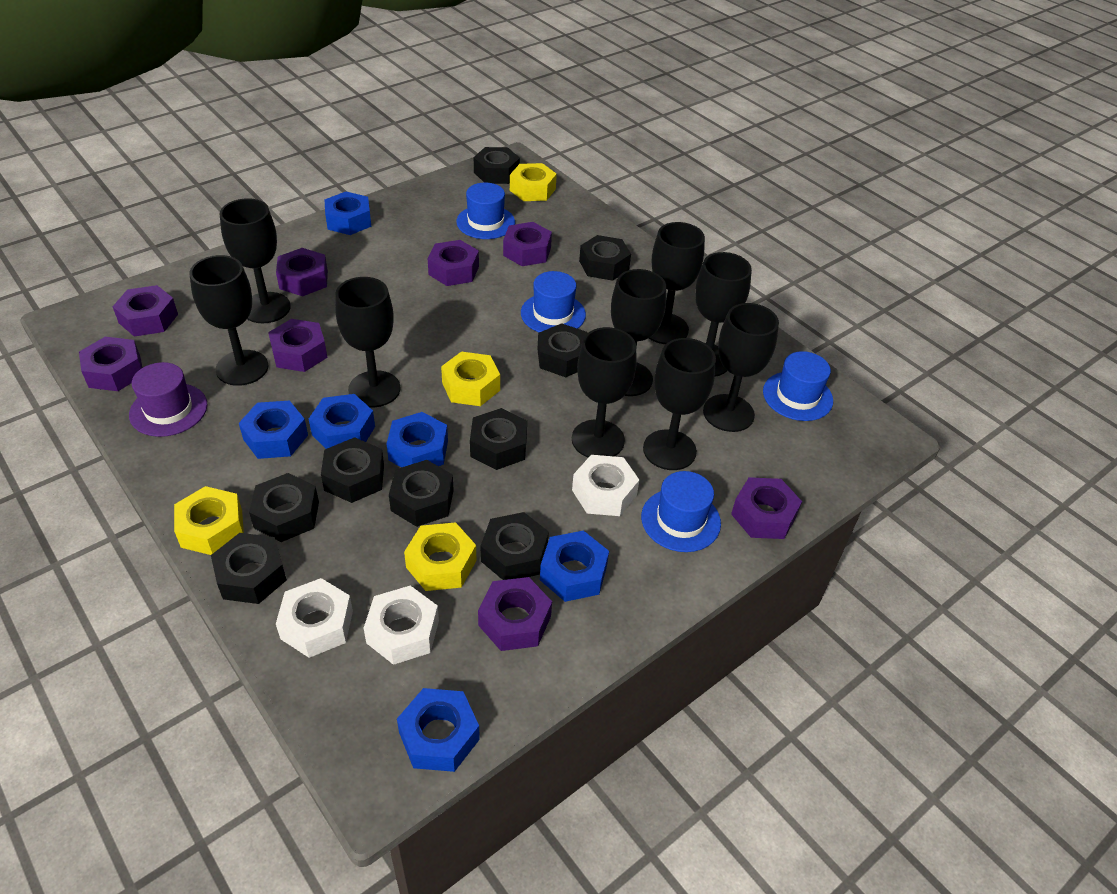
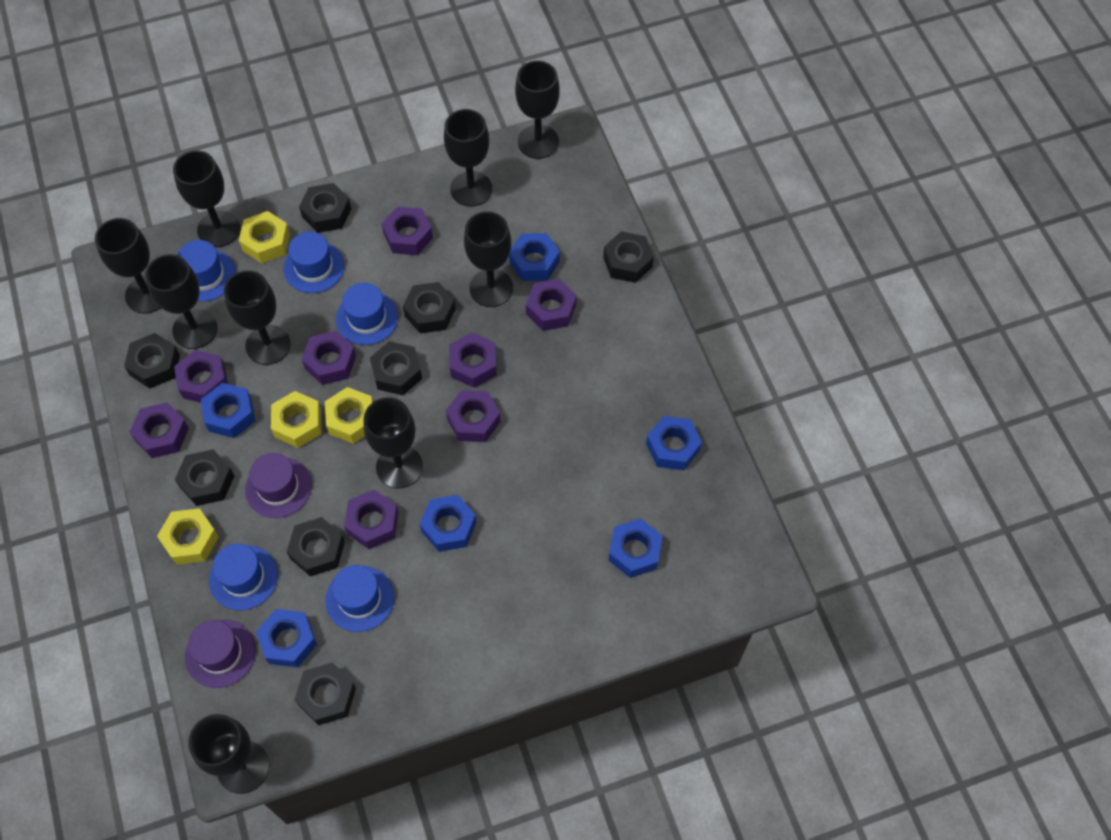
black nut: [211,533,287,604] [249,473,319,542] [321,437,384,503] [389,460,454,527] [470,408,527,470] [474,147,520,184] [481,512,549,580] [538,323,588,377] [579,235,631,281] = 9 -> [124,333,180,388] [175,449,234,506] [287,517,345,577] [294,662,356,725] [299,183,351,233] [370,341,422,395] [403,282,456,334] [603,231,654,283] = 8
blue hat: [456,183,515,239] [521,271,586,332] [641,471,721,552] [763,351,833,421] = 4 -> [178,240,236,302] [209,544,278,611] [284,232,345,293] [325,565,394,632] [336,283,398,345] = 5
purple hat: [129,362,207,437] = 1 -> [185,620,256,688] [245,453,312,518] = 2
white nut: [276,578,353,658] [364,586,439,665] [572,455,639,516] = 3 -> none = 0

